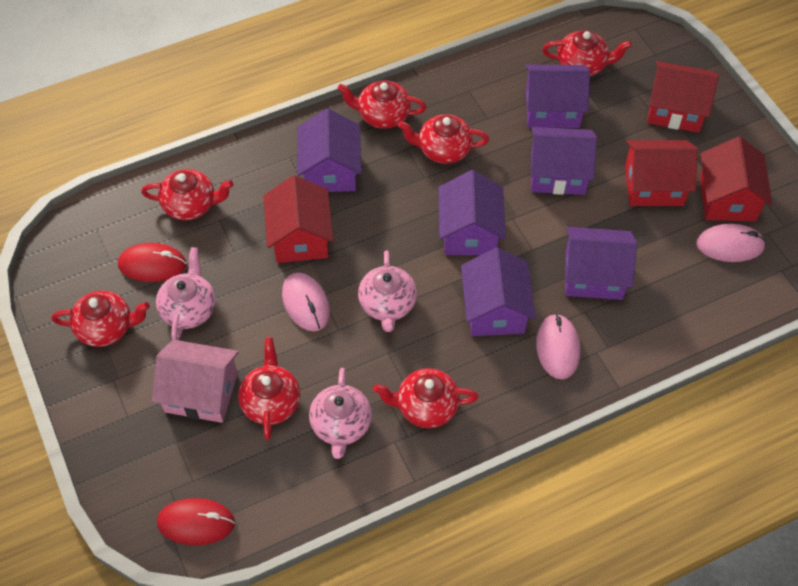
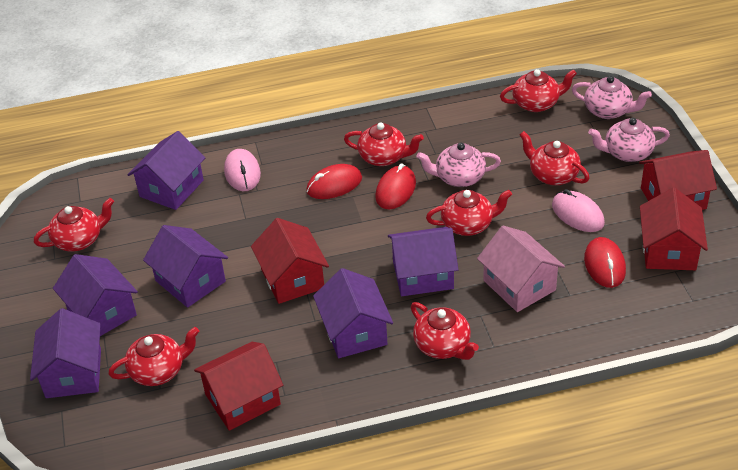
pink mouse: [282,273,330,331] [536,314,580,379] [696,224,766,262] = 3 -> [224,149,261,191] [552,189,605,232] = 2
red mouse: [118,243,186,282] [157,498,235,545] = 2 -> [306,164,362,199] [375,163,416,209] [584,237,626,288] = 3

